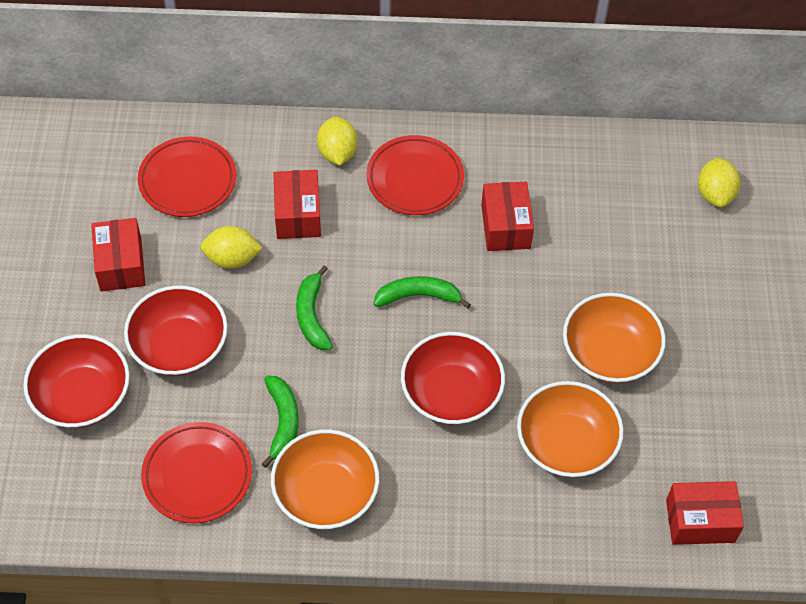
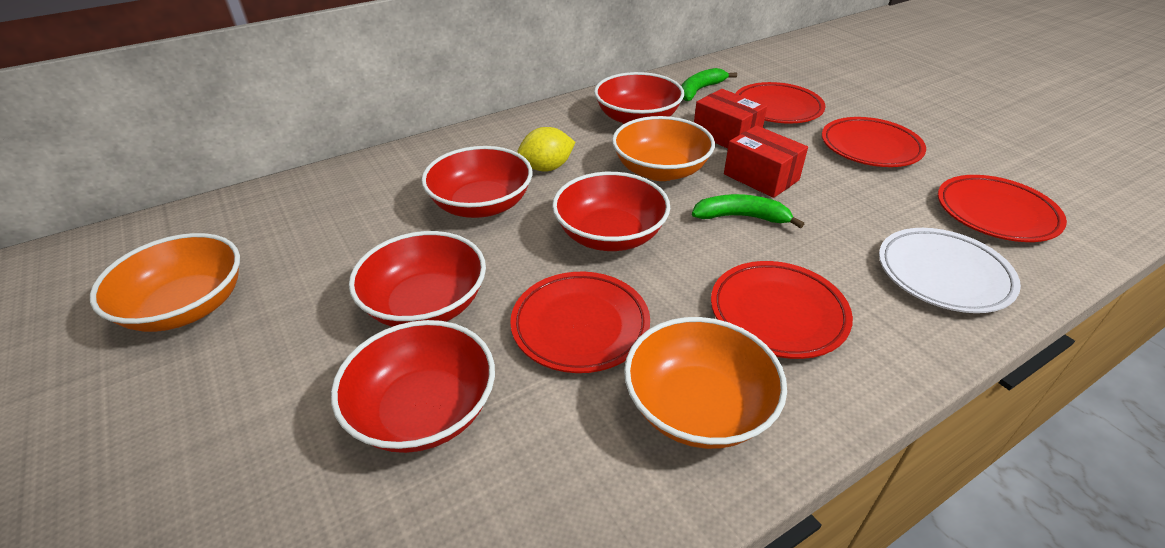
green banana: [262,375,299,468] [296,265,333,350] [373,276,471,308] = 3 -> [682,68,737,101] [692,194,804,228] = 2
red bowl: [23,334,130,428] [124,285,228,376] [401,332,505,425] = 3 -> [331,320,495,453] [349,231,486,327] [422,146,532,218] [552,172,670,251] [594,72,684,124] = 5
red box: [91,218,145,292] [273,170,321,239] [481,182,534,251] [666,481,744,545] = 4 -> [694,89,767,149] [724,125,808,198] = 2
red plate: [138,136,236,217] [141,422,252,523] [367,135,464,215] = 3 -> [510,272,650,373] [711,261,853,359] [735,82,825,124] [822,117,926,167] [938,175,1067,242] = 5
white plate: none = 0 -> [879,228,1021,313] = 1
yellow lemon: [200,226,263,269] [317,117,358,165] [698,157,740,207] = 3 -> [517,127,575,171] = 1

